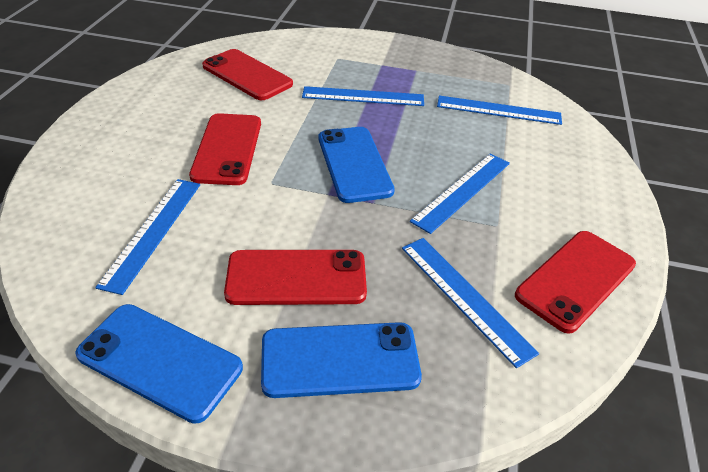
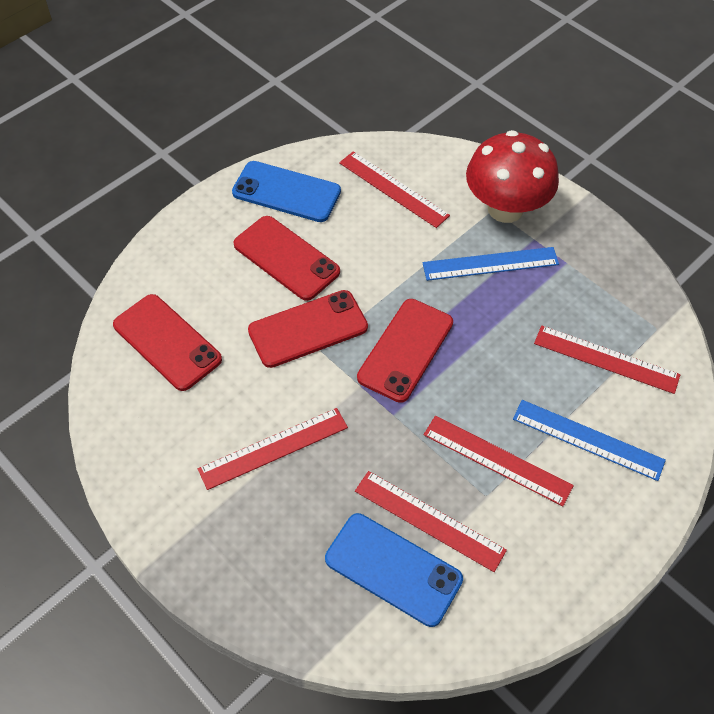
blue phone: [75,304,243,424] [261,322,422,398] [319,127,395,203] = 3 -> [232,161,341,222] [325,513,463,627] = 2
blue ruler: [95,179,200,295] [302,86,424,106] [402,238,539,368] [410,153,510,234] [437,95,562,125] = 5 -> [423,247,559,281] [513,400,666,481] = 2
red mushroom: none = 0 -> [466,130,559,223] = 1
red ruler: none = 0 -> [198,408,348,490] [339,151,450,228] [355,471,507,572] [424,416,574,506] [534,325,680,394] = 5

